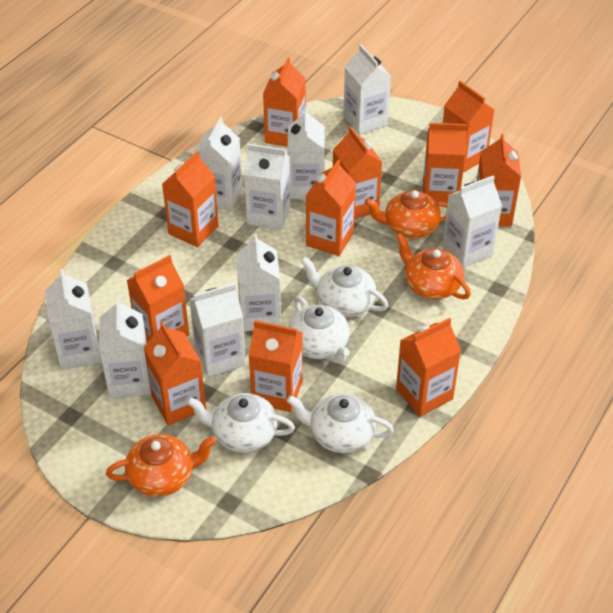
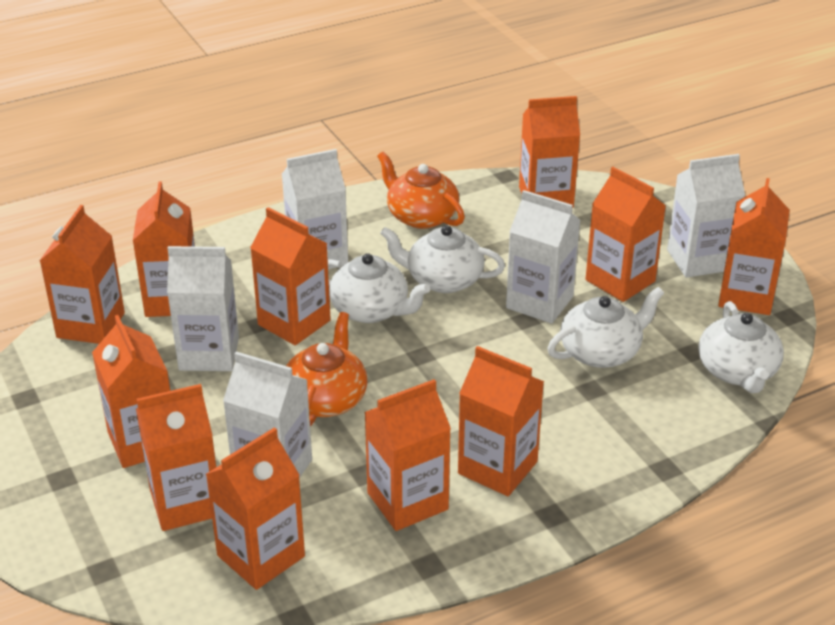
orange teapot: [106,434,216,497] [365,190,447,239] [396,233,471,299] = 3 -> [286,312,367,426] [377,152,465,229] = 2
white carton: [45,269,101,370] [99,297,151,398] [189,283,246,377] [194,117,242,211] [236,233,281,331] [244,144,290,230] [287,108,325,199] [343,44,391,135] [442,175,502,267] = 9 -> [167,246,239,371] [223,351,312,478] [282,149,348,269] [506,190,581,324] [667,154,745,278] = 5

